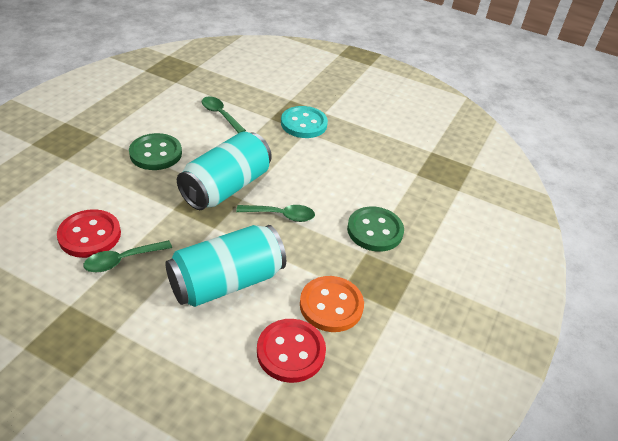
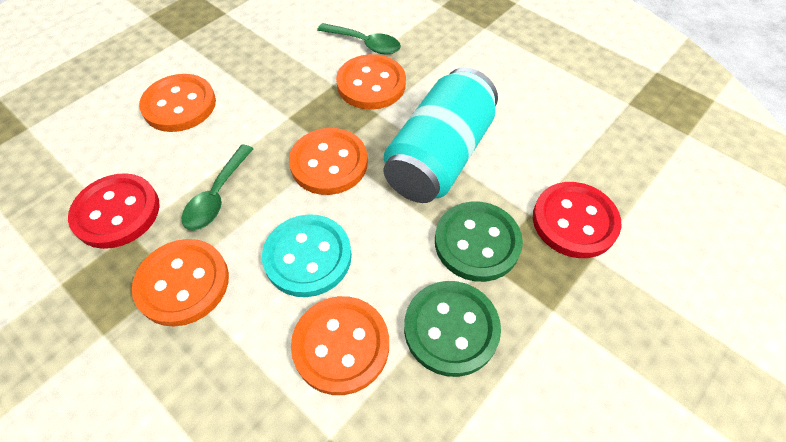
green spoon: [83,240,172,272] [202,97,246,133] [236,205,315,222] = 3 -> [182,145,253,231] [317,23,401,55] = 2
orange button: [300,276,364,332] = 1 -> [132,239,229,327] [139,74,216,132] [289,128,368,195] [291,296,389,395] [336,54,406,110] = 5
turquoise can: [165,225,286,307] [177,132,272,210] = 2 -> [384,67,498,203] = 1

